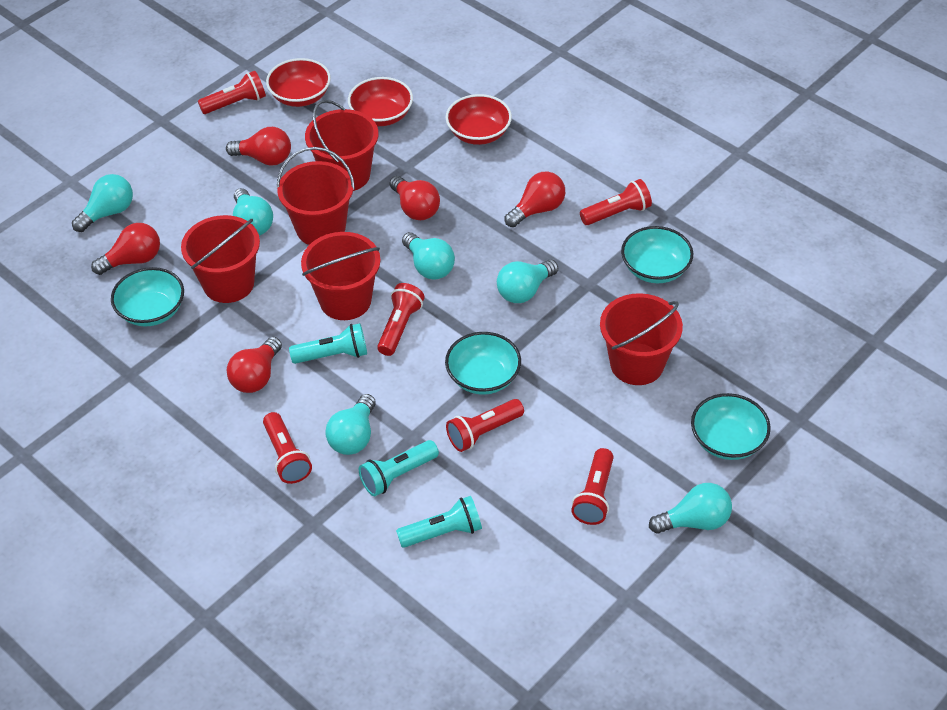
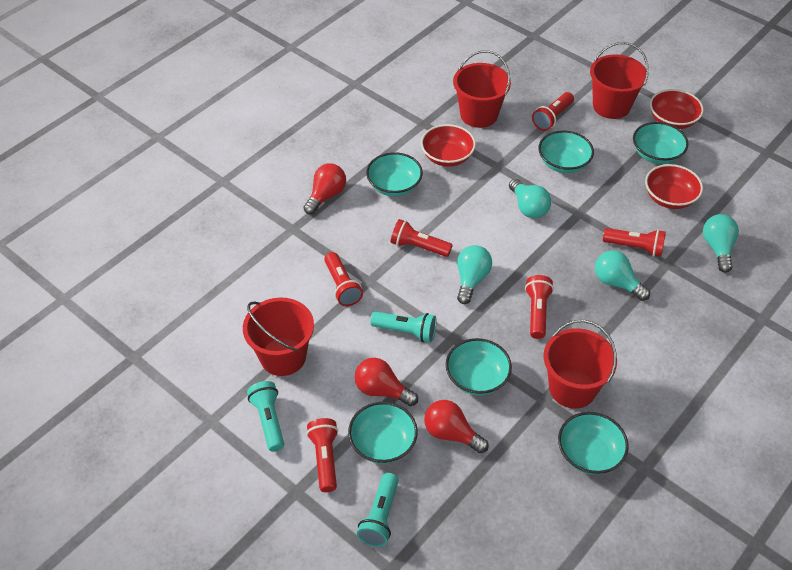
red bucket: [181,215,260,303] [276,147,355,245] [301,232,381,320] [305,100,378,191] [600,293,683,385] = 5 -> [243,297,314,376] [453,50,511,128] [543,320,617,409] [590,42,649,119] = 4
red light bulb: [91,223,160,275] [226,127,291,166] [227,337,282,393] [390,176,440,220] [505,171,565,227] = 5 -> [303,163,346,215] [355,358,418,406] [424,400,489,453] = 3
turquoise bowl: [111,267,184,327] [445,332,521,395] [621,226,693,283] [691,393,771,460] = 4 -> [348,402,418,464] [366,152,423,196] [446,338,512,395] [538,131,594,173] [558,412,629,475] [633,122,688,164] = 6
turquoise light bulb: [72,174,133,232] [233,188,273,235] [325,394,376,455] [402,232,455,280] [497,260,558,303] [649,483,732,534] = 6 -> [457,245,492,304] [509,179,551,218] [595,250,650,301] [703,214,739,273] = 4

